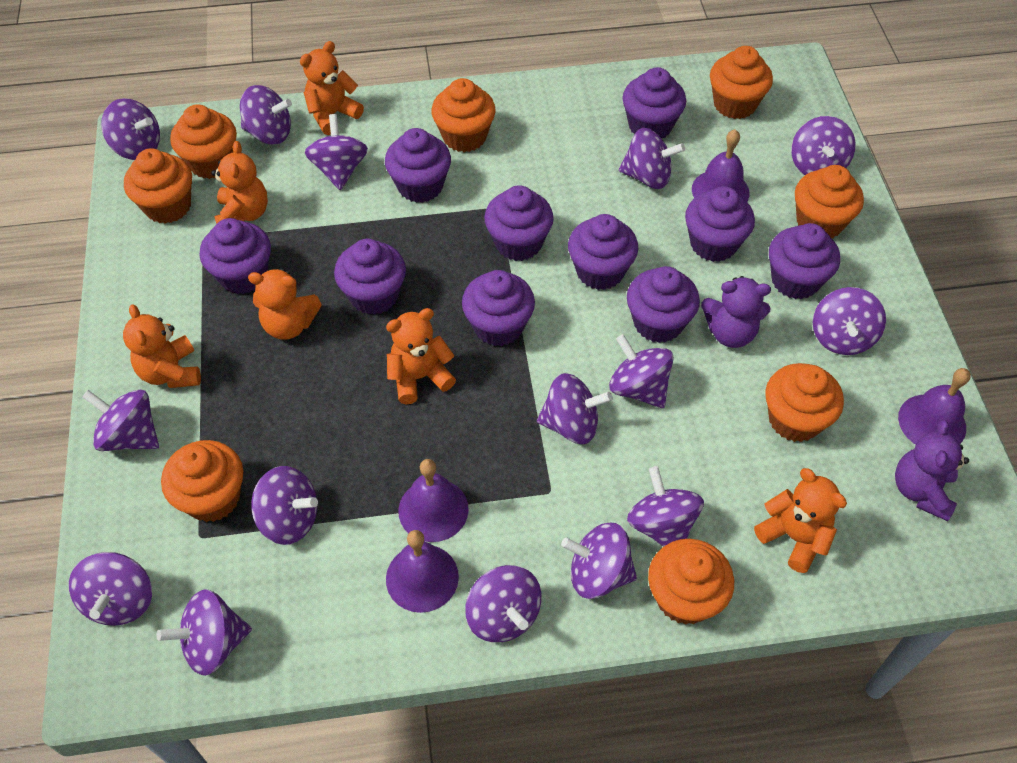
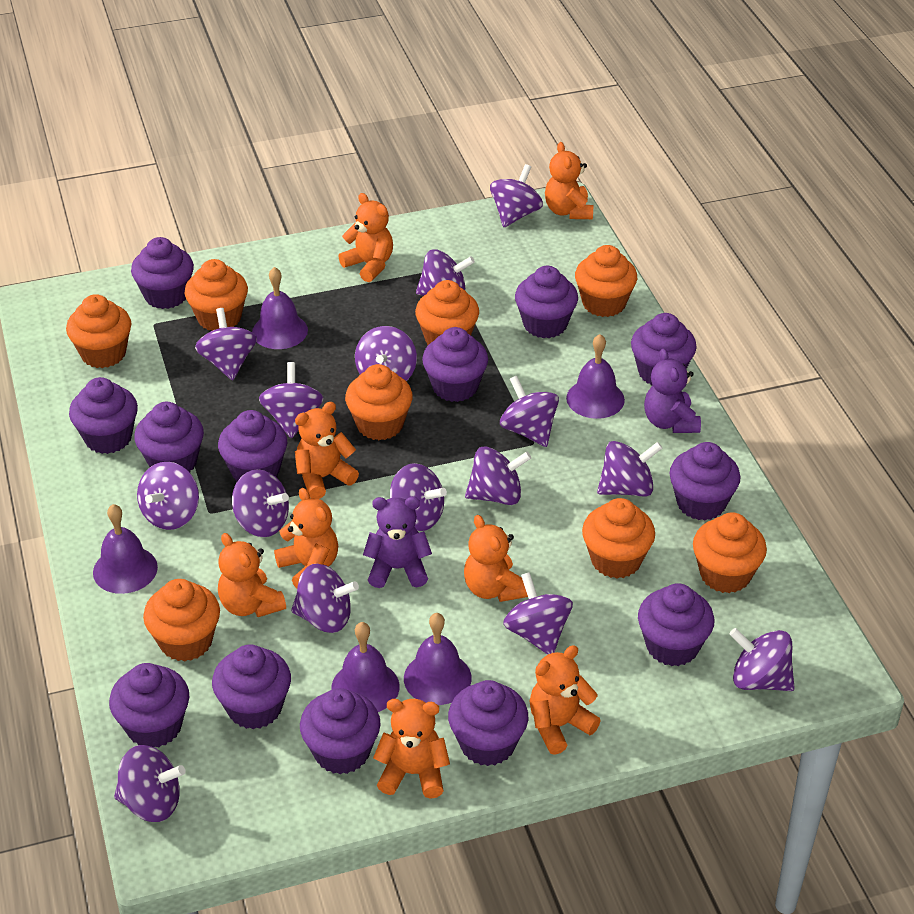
orange teddy bear: [123,304,201,388] [211,141,268,224] [248,268,322,340] [300,41,364,135] [386,308,456,404] [754,468,847,573] = 6 -> [218,533,286,617] [274,488,338,589] [295,402,359,499] [338,193,393,282] [373,699,450,799] [464,515,528,602] [529,645,601,755] [545,142,593,219] = 8
purple bell: [386,530,459,613] [398,459,469,542] [692,129,750,202] [898,368,971,445] = 4 -> [93,504,158,594] [252,267,308,349] [331,622,400,712] [404,613,472,705] [566,334,625,419] = 5
purple cupcake: [200,218,271,294] [334,239,406,315] [385,128,451,203] [462,270,535,346] [484,185,554,261] [568,214,638,290] [622,67,686,138] [627,266,700,343] [685,186,755,262] [769,223,840,299] = 10 -> [69,377,138,454] [109,663,189,747] [131,237,194,309] [134,402,204,472] [212,644,291,729] [218,410,287,482] [300,688,381,774] [422,327,488,402] [448,680,528,766] [515,266,578,338] [631,313,697,386] [638,583,714,666] [669,442,741,521] = 13

